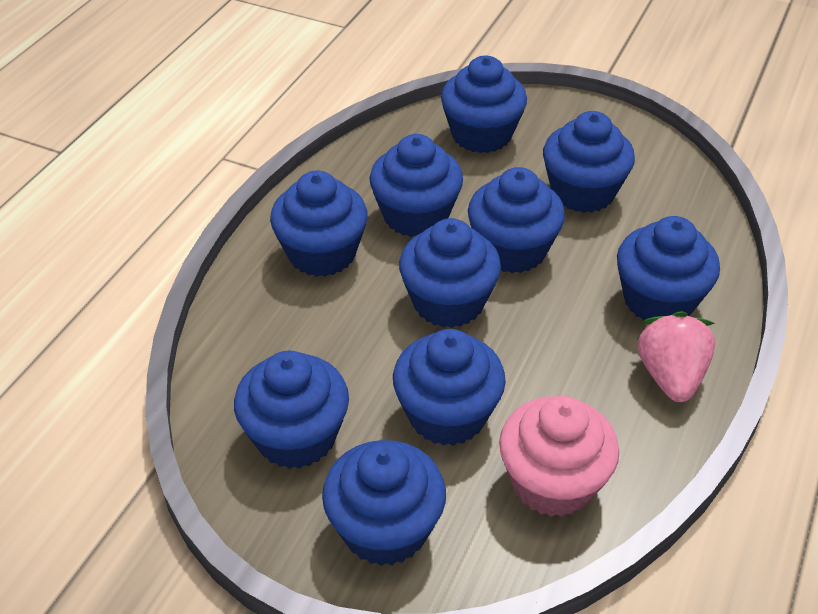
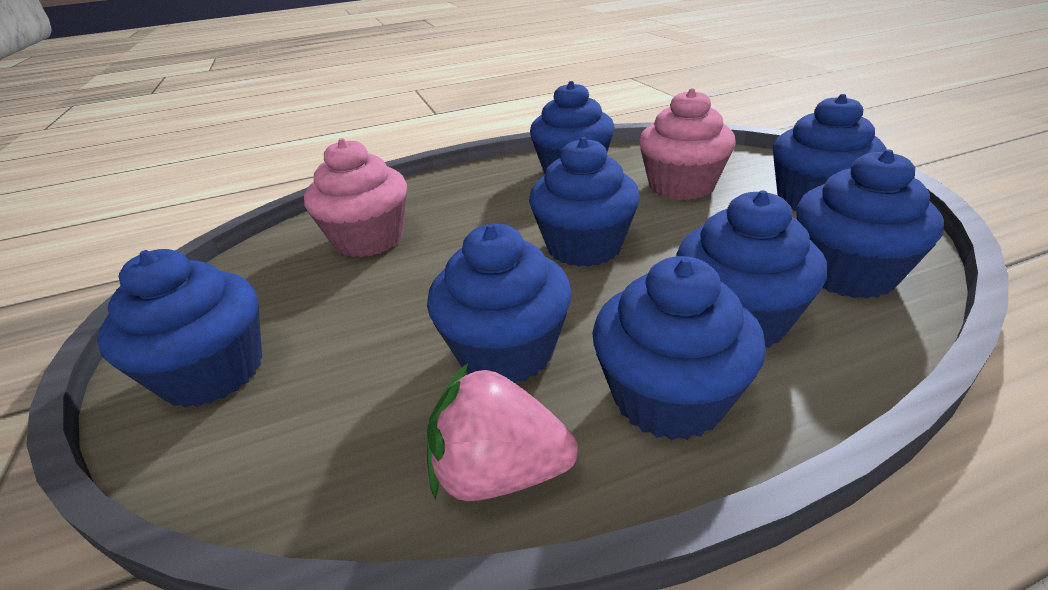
blue cupcake: [234,351,349,469] [270,170,368,277] [322,440,446,566] [369,134,463,237] [393,329,506,446] [399,218,501,328] [441,56,527,153] [468,167,565,273] [543,111,635,213] [617,216,720,321] = 10 -> [97,249,262,408] [427,224,572,383] [529,137,640,267] [530,81,615,174] [592,256,766,440] [676,190,827,348] [773,94,886,211] [796,149,944,299] = 8
pink cupcake: [499,396,619,517] = 1 -> [304,138,407,257] [639,88,736,200] = 2

